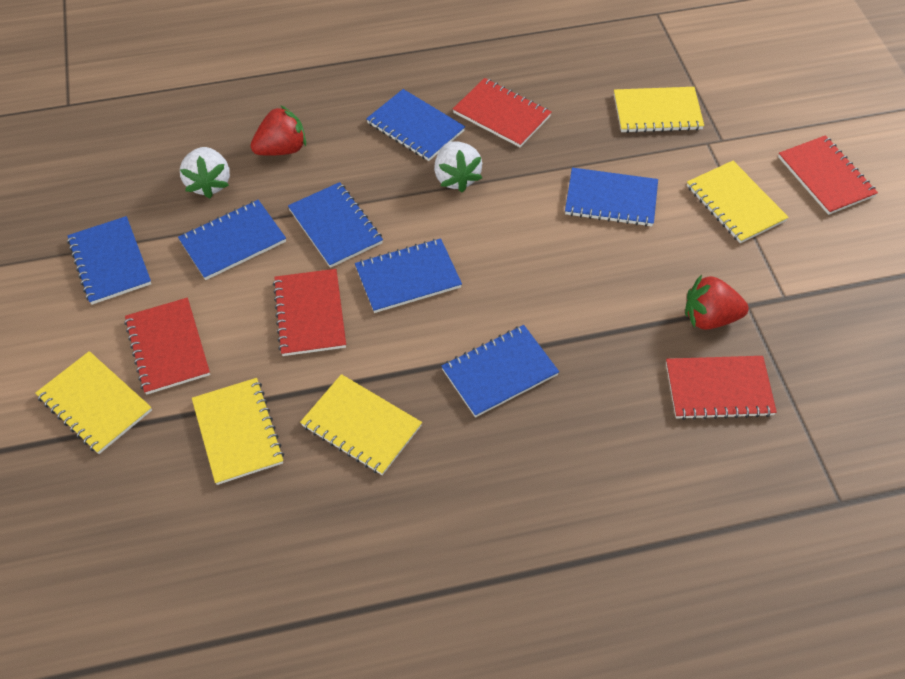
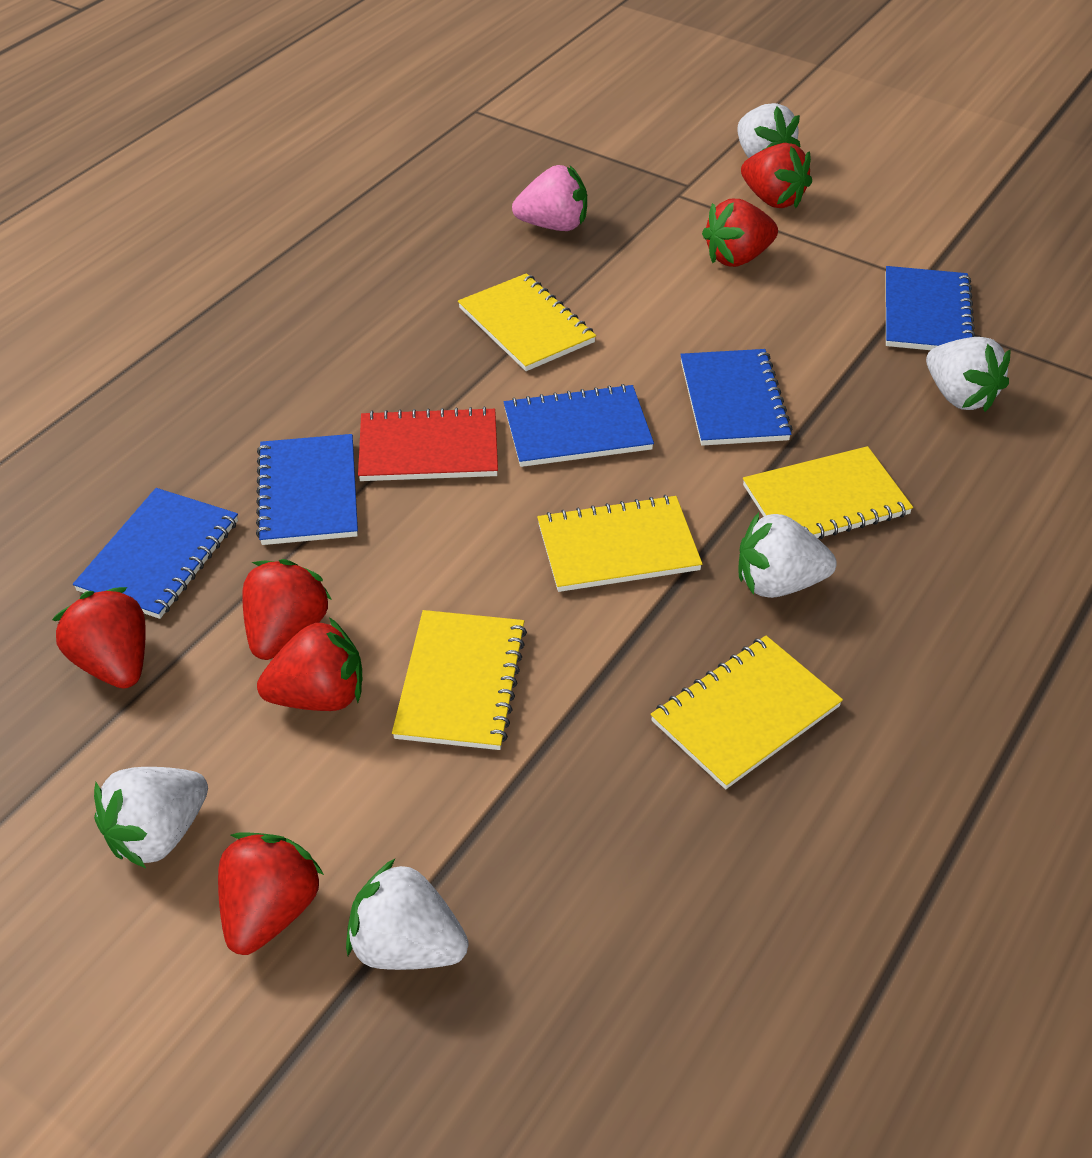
blue notebook: [67,216,151,305] [178,200,286,280] [288,182,383,268] [355,238,462,313] [366,89,465,161] [441,325,559,417] [565,168,658,227] = 7 -> [73,488,238,619] [256,434,358,545] [504,384,654,467] [680,349,793,446] [885,266,975,350] = 5
pink strawberry: none = 0 -> [512,165,587,231] = 1
red notebook: [124,298,210,395] [273,269,346,356] [453,78,552,147] [666,356,777,420] [778,135,878,215] = 5 -> [358,407,498,481] = 1
red strawberry: [250,106,306,156] [685,274,749,330] = 2 -> [52,587,146,688] [218,832,324,955] [242,559,332,660] [257,617,362,711] [702,199,778,267] [741,143,812,208] = 6
white strawberry: [180,147,230,199] [434,141,482,192] = 2 -> [94,767,208,868] [346,859,468,970] [737,103,800,158] [739,512,837,598] [926,337,1010,412] = 5

